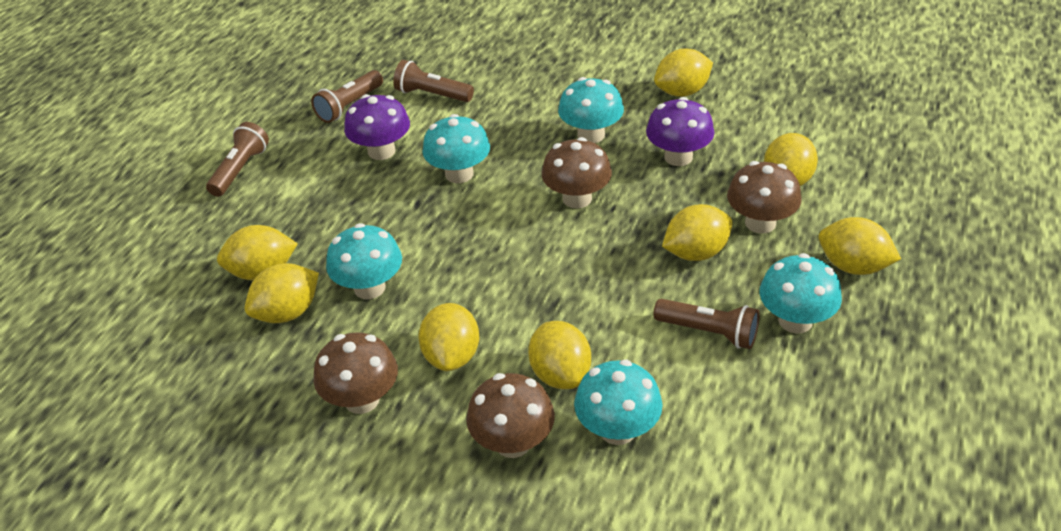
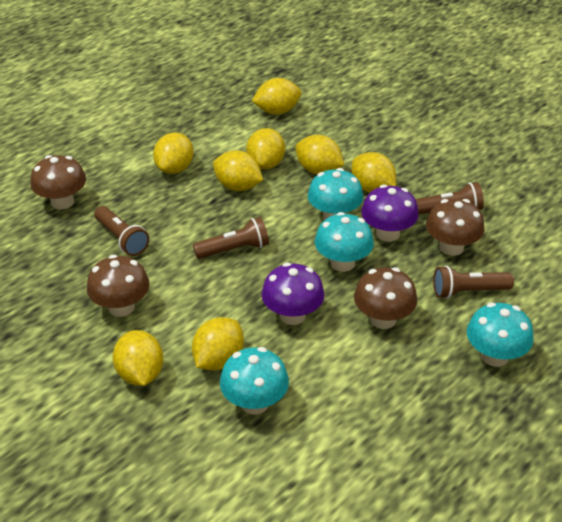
turquoise mushroom: [326,223,402,299] [422,114,490,183] [558,77,624,143] [574,360,663,445] [760,253,842,334] = 5 -> [220,347,289,414] [308,168,363,220] [315,212,374,272] [467,302,534,367] = 4

